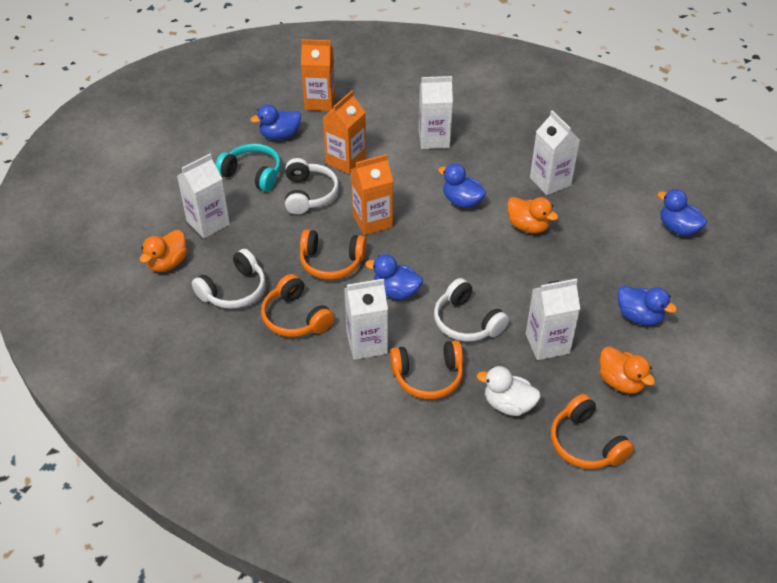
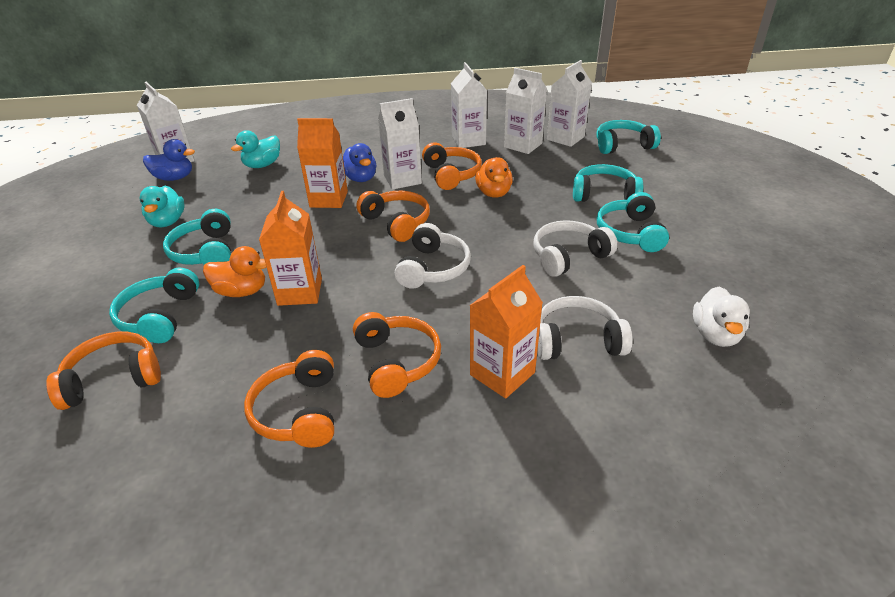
blue duck: [250,104,301,140] [365,254,423,300] [438,163,486,208] [617,285,677,325] [657,189,707,236] = 5 -> [143,139,195,181] [343,143,376,182] = 2
orange duck: [140,230,187,272] [507,197,558,234] [599,346,655,394] = 3 -> [203,246,267,297] [475,157,513,198] = 2
orange headphones: [261,274,335,337] [300,229,367,280] [390,340,463,399] [551,394,634,469] = 4 -> [46,331,161,410] [244,350,334,448] [353,312,441,398] [356,191,430,242] [422,142,482,190] = 5
turquoise duck: none = 0 -> [139,186,185,227] [231,130,280,168] = 2
turquoise headphones: [215,144,281,192] = 1 -> [109,267,199,343] [163,209,231,265] [573,164,643,202] [597,120,661,154] [597,192,669,252] = 5

